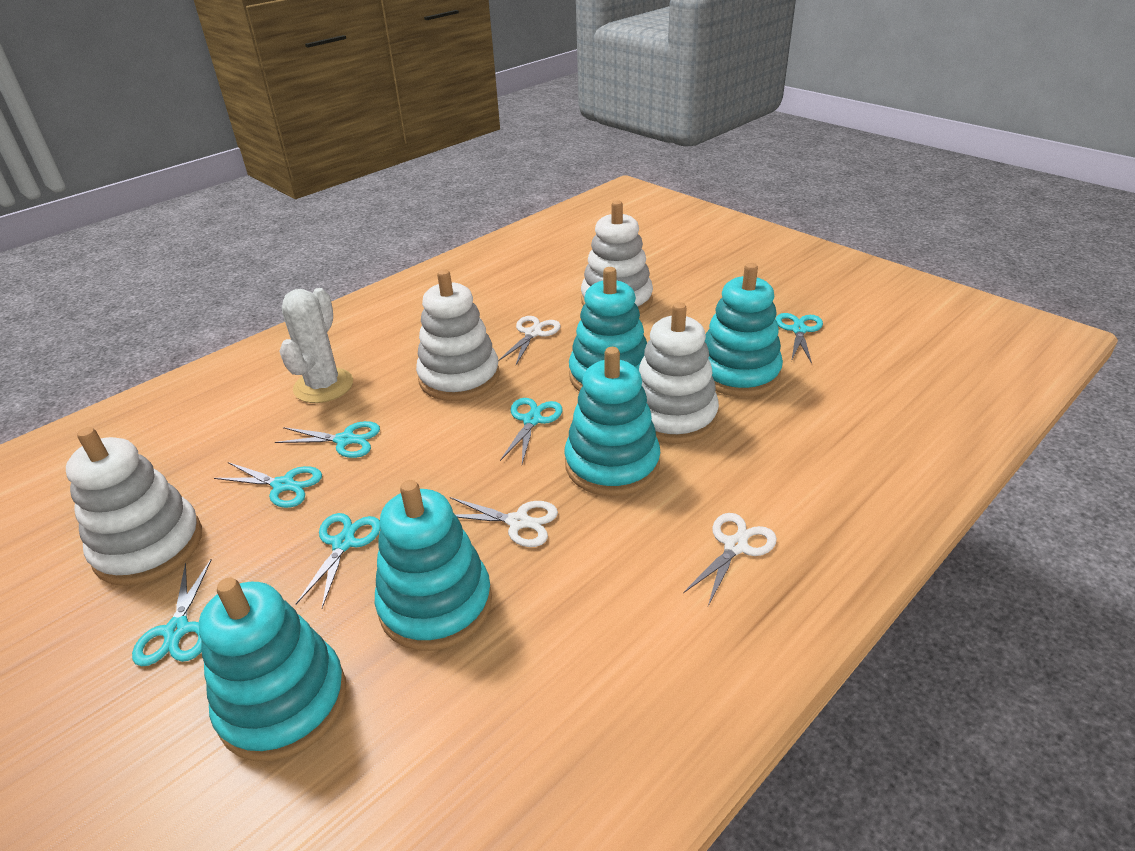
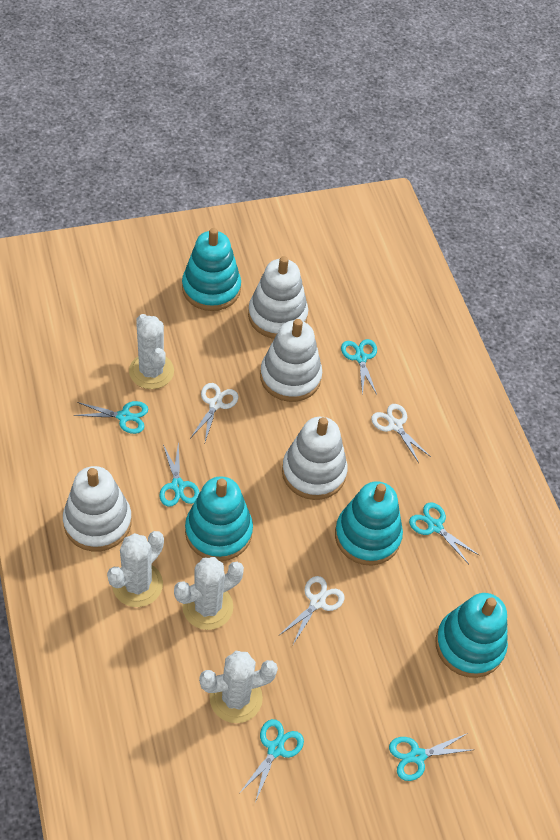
turquoise stacking toy: [199,578,346,761] [375,480,492,651] [565,347,660,496] [569,267,647,392] [704,263,783,397] = 5 -> [182,228,241,311] [185,476,253,561] [335,481,403,565] [435,593,508,678] = 4
white cactus: [279,288,353,403] = 1 -> [107,531,164,607] [129,314,174,389] [174,557,244,630] [199,651,278,723] = 4

